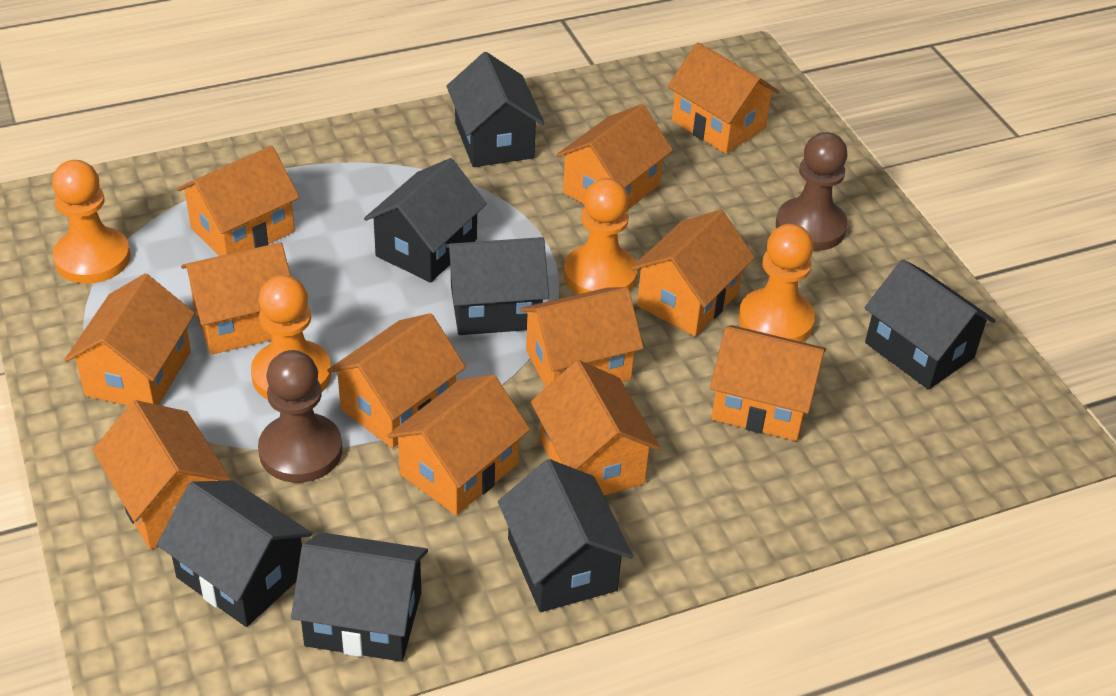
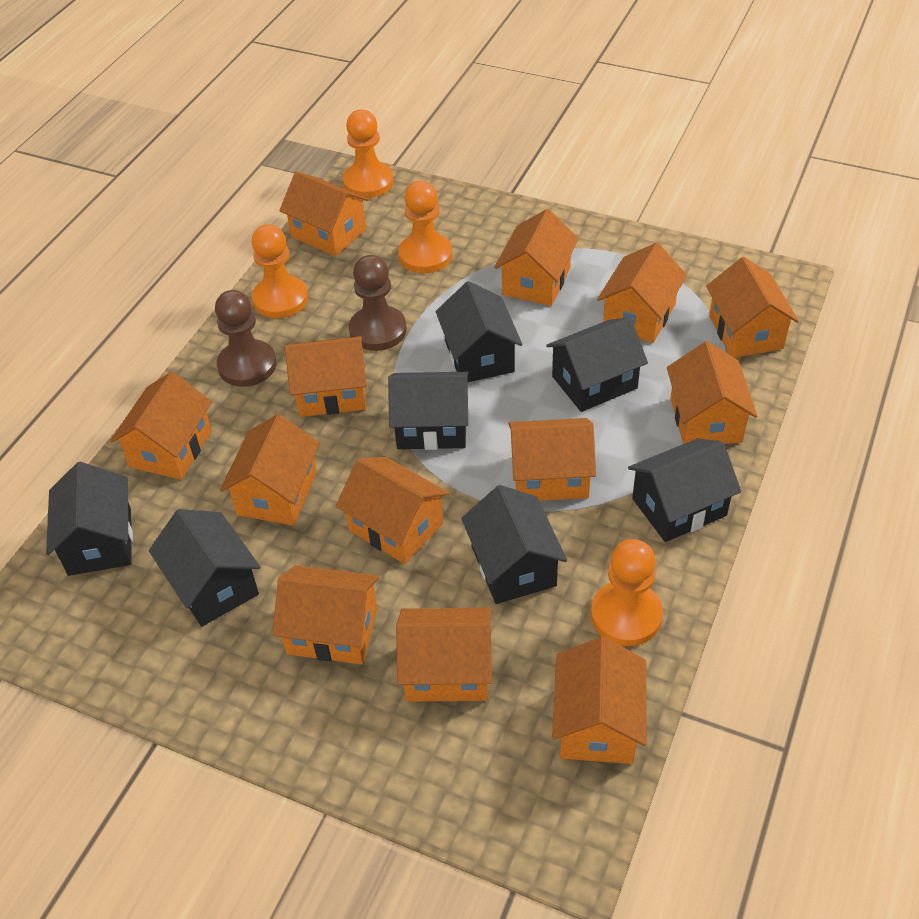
orange house: [65,274,195,406] [93,400,231,549] [177,146,300,256] [181,242,291,355] [327,313,466,448] [387,375,530,515] [520,287,644,388] [531,360,661,495] [556,104,673,210] [631,210,755,336] [668,43,780,154] [710,325,826,441] = 12 -> [110,372,212,480] [220,414,320,526] [272,565,379,665] [279,171,369,256] [285,336,367,417] [336,457,449,564] [396,608,492,702] [494,209,579,306] [508,418,596,501] [552,636,646,764] [597,243,687,343] [667,341,757,444] [706,257,799,358] = 13

